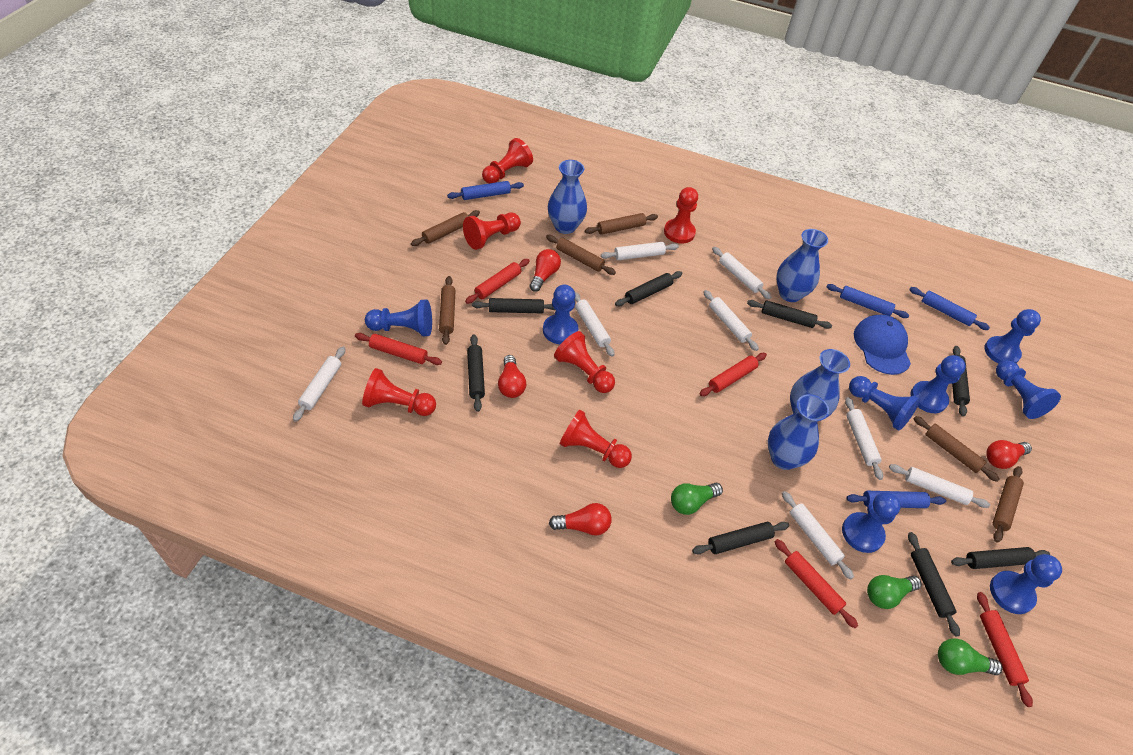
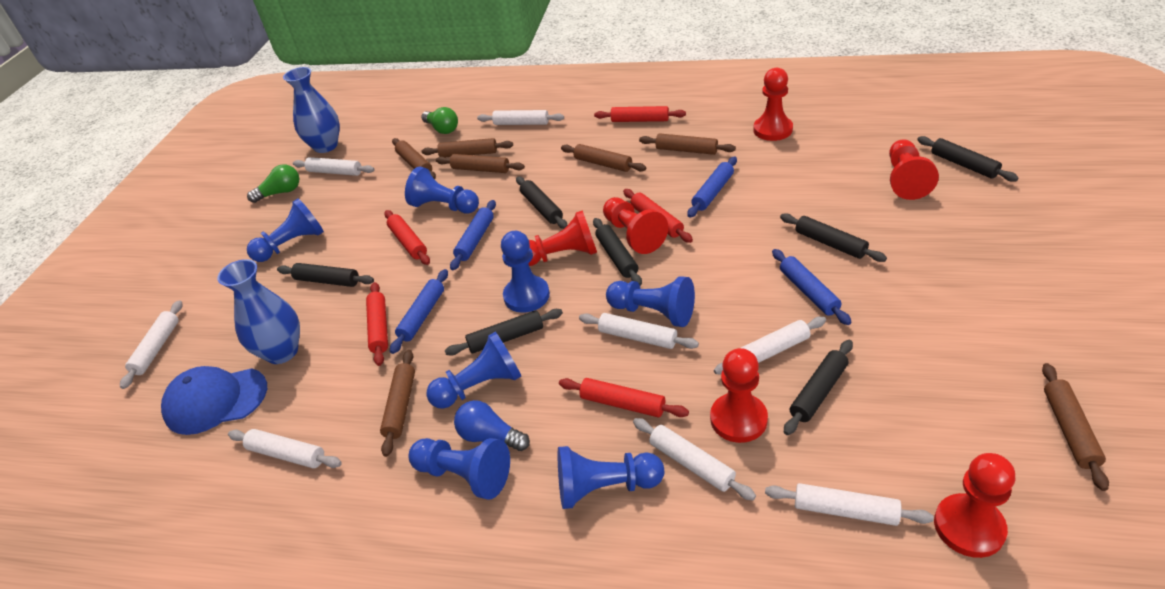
black rolling pin: [467,334,485,412] [472,298,555,313] [615,271,682,306] [692,522,789,554] [747,300,832,329] [908,532,960,637] [951,547,1050,569] [952,346,970,417] = 8 -> [277,263,374,287] [445,309,563,356] [516,176,568,229] [593,218,642,286] [780,213,887,262] [784,340,853,435] [917,136,1019,182] = 7
blue light bulb: none = 0 -> [454,400,530,451] = 1
blue pawn: [365,300,432,336] [543,285,579,344] [842,492,901,553] [849,376,920,431] [910,355,966,413] [984,309,1041,364] [990,554,1062,614] [996,360,1061,419] = 8 -> [247,198,324,262] [405,166,479,213] [408,438,510,500] [427,332,521,409] [501,231,550,313] [558,446,664,509] [606,276,695,327] = 7
blue vase: [548,160,587,234] [768,394,829,470] [776,229,828,302] [790,349,850,422] = 4 -> [217,259,300,364] [283,67,340,153] = 2
brown rolling pin: [411,210,480,246] [439,276,456,345] [546,235,616,275] [585,213,658,235] [913,416,999,482] [993,466,1024,543] = 6 -> [380,350,415,457] [392,138,436,179] [422,138,513,157] [436,154,525,173] [561,144,646,172] [639,133,736,155] [1042,363,1109,491] = 7
green light bulb: [671,483,723,515] [867,575,922,609] [938,638,1002,675] = 3 -> [247,164,299,203] [421,107,458,134] = 2
red light bulb: [498,355,526,398] [529,249,561,292] [549,503,612,536] [986,440,1032,469] = 4 -> none = 0

